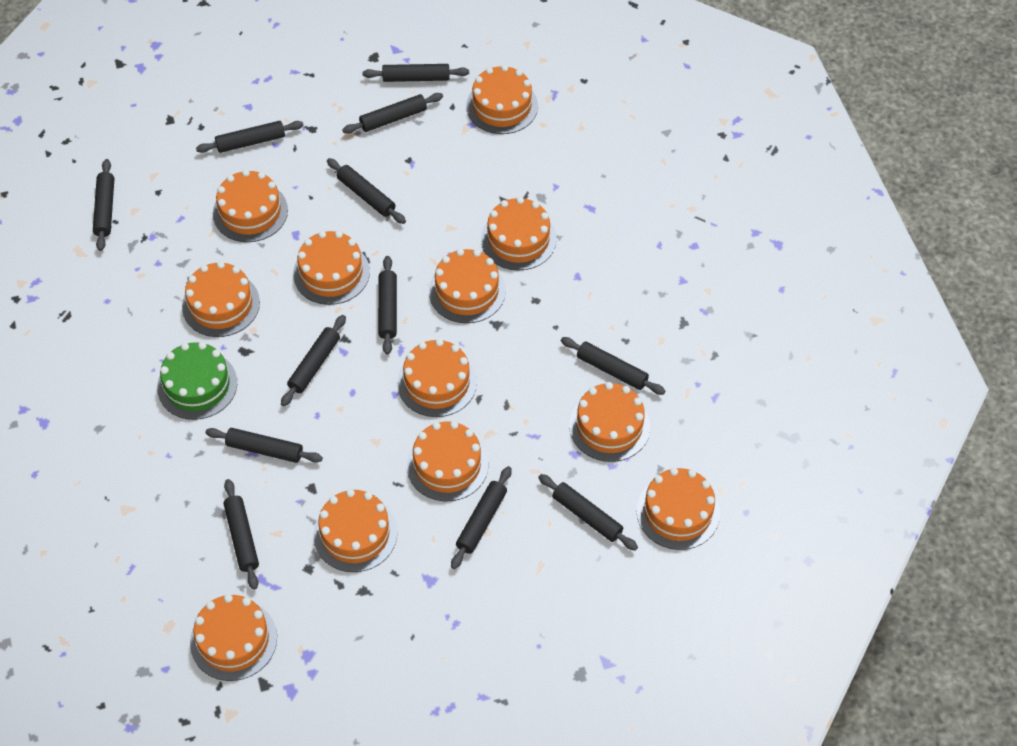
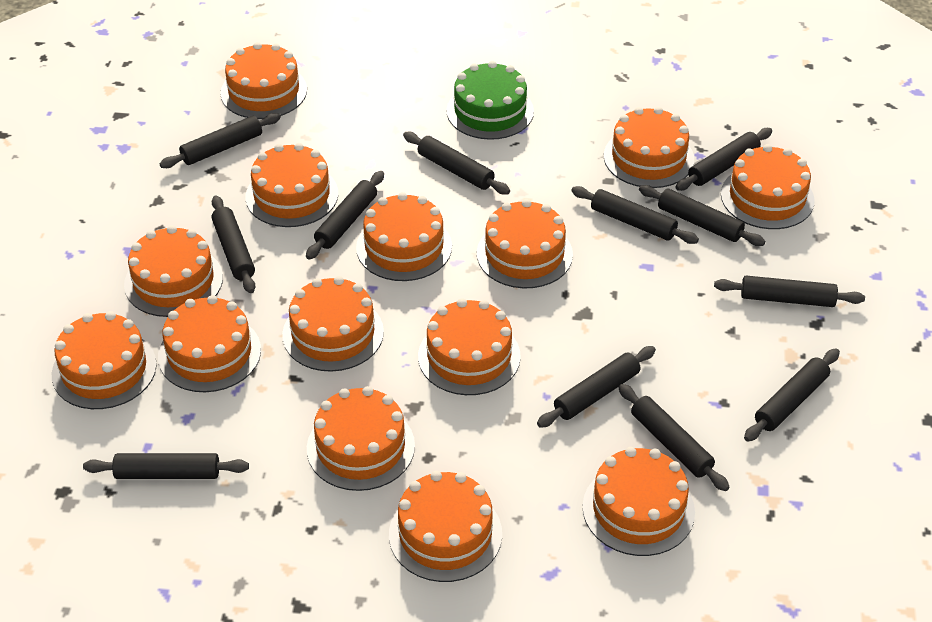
orange cake: [182,261,260,337] [190,594,277,681] [213,170,288,242] [293,231,370,305] [313,489,397,572] [397,339,477,417] [407,421,488,501] [429,249,506,323] [466,65,538,134] [481,197,557,271] [569,382,650,462] [637,468,720,550] = 12 -> [52,311,157,409] [124,225,223,317] [158,295,261,392] [220,42,307,119] [245,143,338,227] [282,276,384,372] [307,386,415,491] [356,192,452,281] [389,471,502,582] [418,298,521,395] [477,199,573,288] [583,447,695,556] [604,107,694,188] [721,144,815,229] = 14

